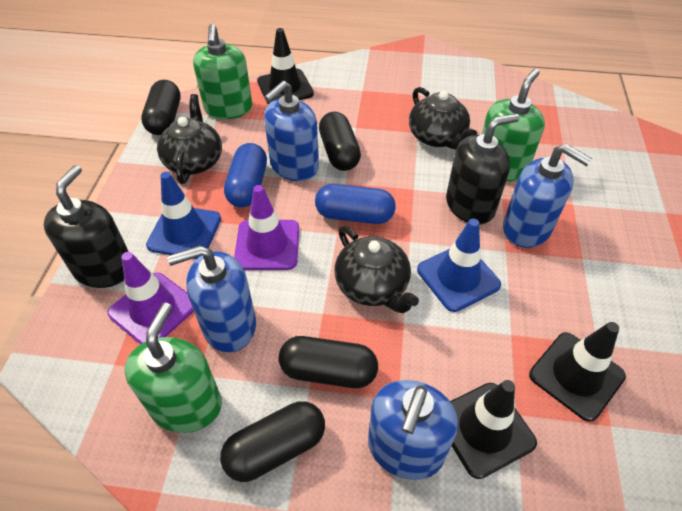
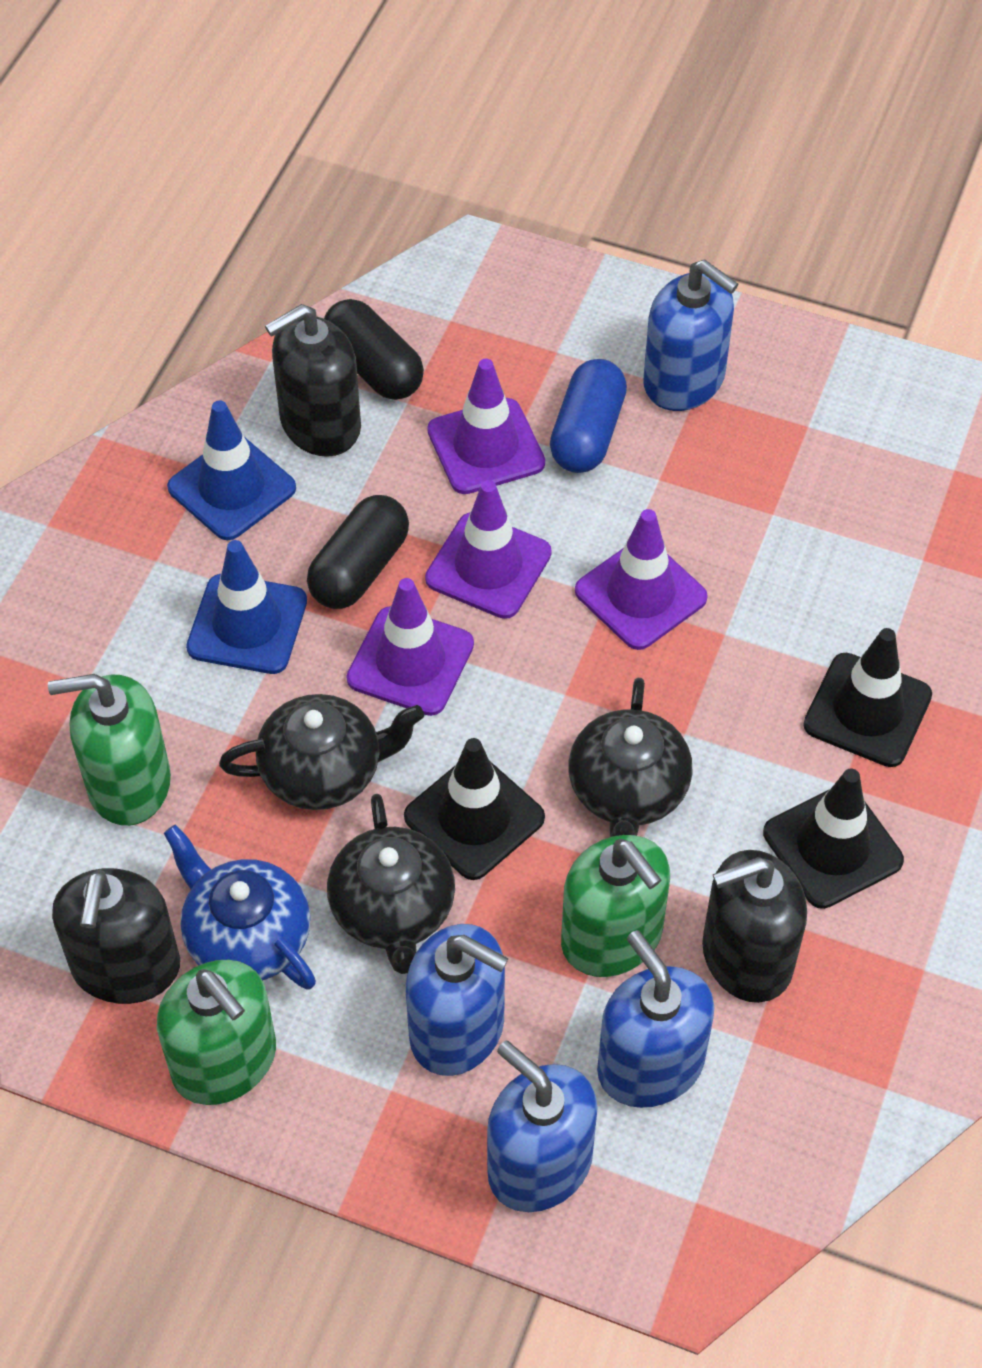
black capsule: [141,80,181,135] [220,401,325,482] [278,336,378,388] [319,112,361,171] = 4 -> [307,495,409,609] [324,299,424,400] = 2
black soap dispenser: [44,165,129,288] [446,113,519,224] = 2 -> [52,868,180,1004] [265,304,361,457] [702,850,807,1003] = 3
blue capsule: [224,143,267,207] [315,184,396,224] = 2 -> [550,359,627,473] = 1
blue teapot: none = 0 -> [164,825,316,990] = 1
purple traffic cone: [108,252,194,344] [234,185,299,270] = 2 -> [346,578,474,716] [425,480,552,619] [427,358,545,494] [575,509,708,650] = 4

